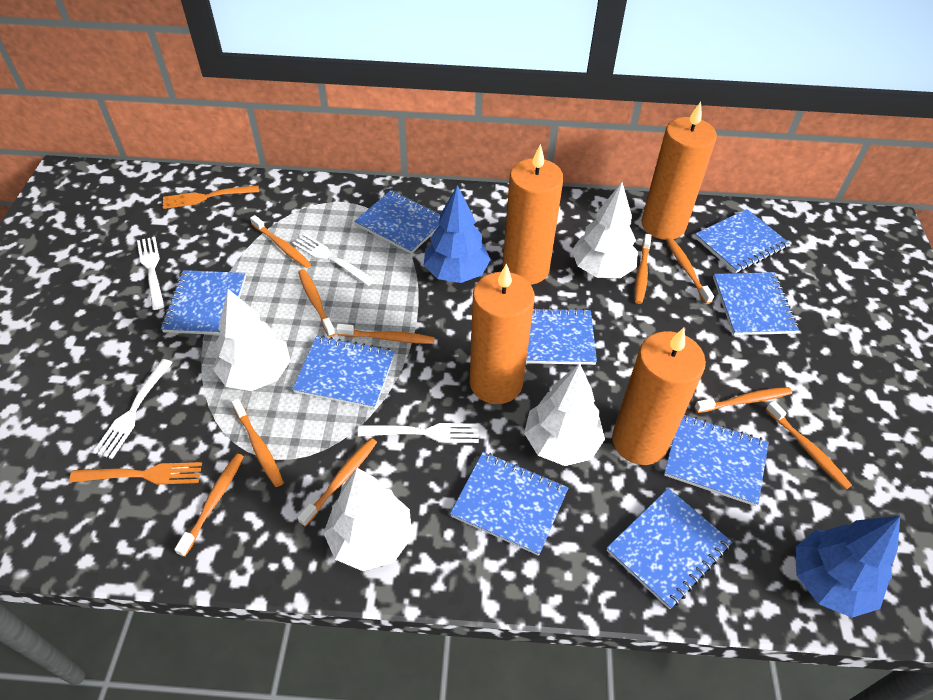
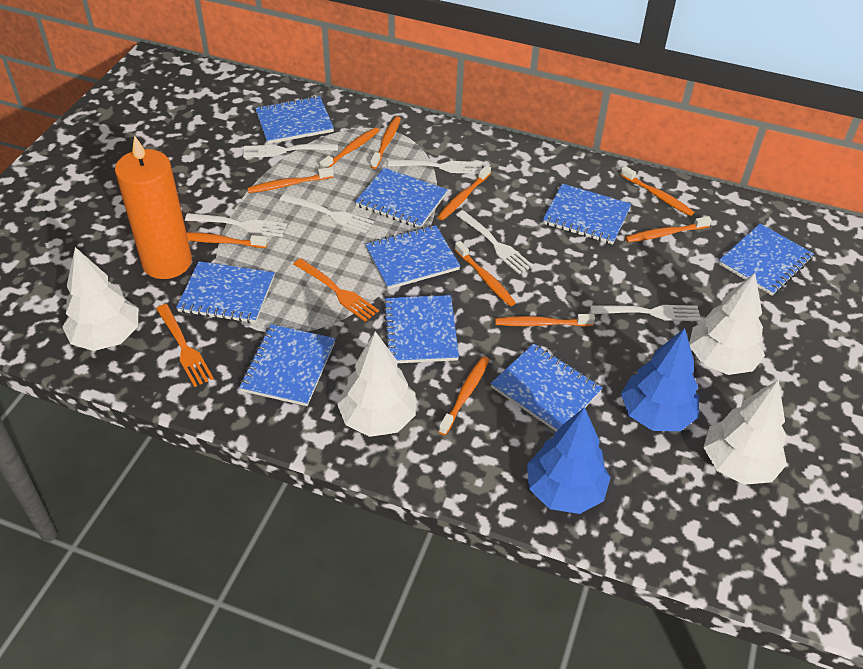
orange candle: [470,263,535,404] [503,144,564,285] [612,328,706,465] [641,102,717,240] = 4 -> [115,135,192,279] = 1
white fork: [92,359,173,459] [137,237,165,310] [292,233,375,286] [358,423,479,443] = 4 -> [185,213,287,237] [243,144,338,158] [280,194,374,233] [387,160,482,174] [456,210,533,274] [590,305,701,321] = 6

